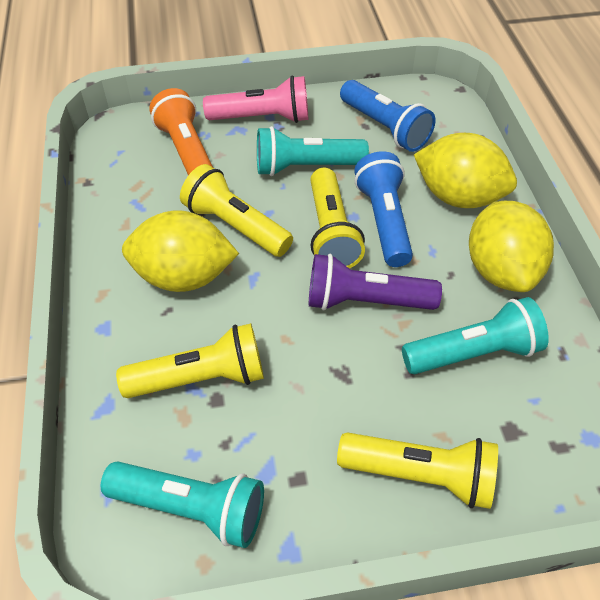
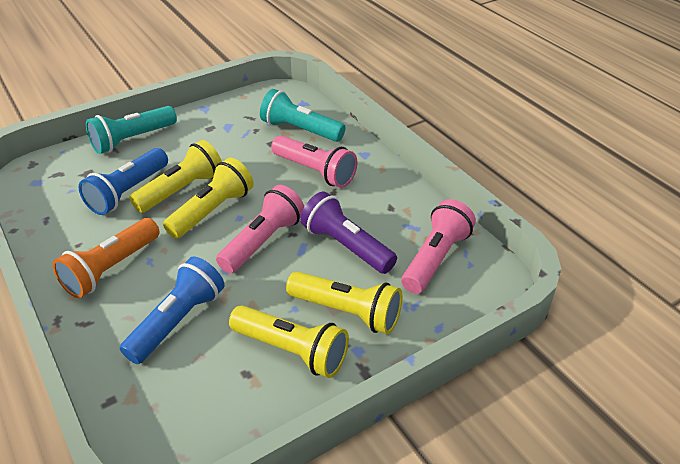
pink flashlight: [203,76,308,123] = 1 -> [216,185,304,273] [271,136,357,188] [401,199,476,294] = 3
turquoise flashlight: [101,461,264,548] [257,126,369,176] [402,297,549,374] = 3 -> [86,106,177,154] [260,89,346,142] = 2
yellow lemon: [122,210,239,292] [414,133,517,208] [469,201,554,292] = 3 -> none = 0

